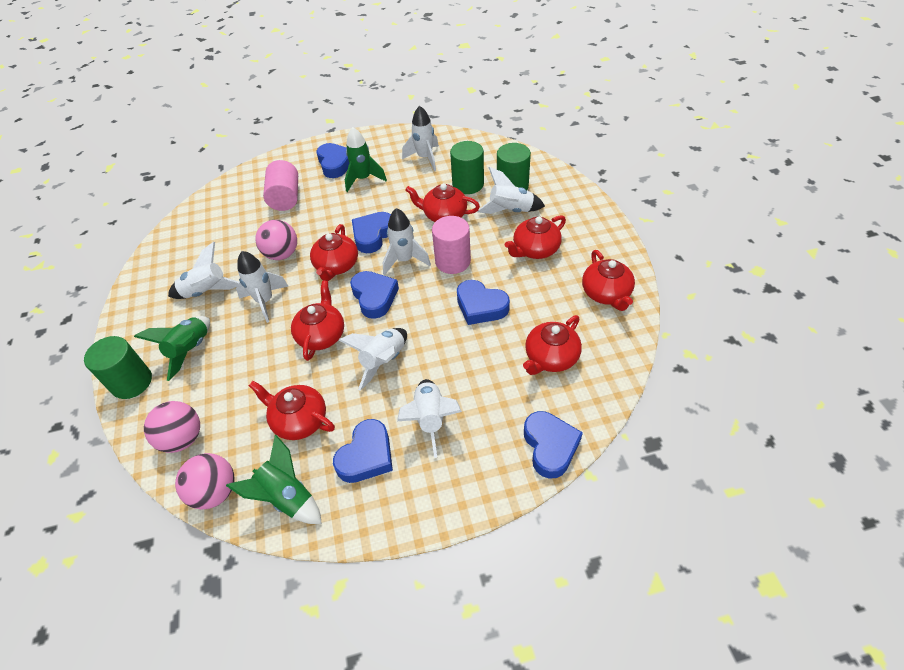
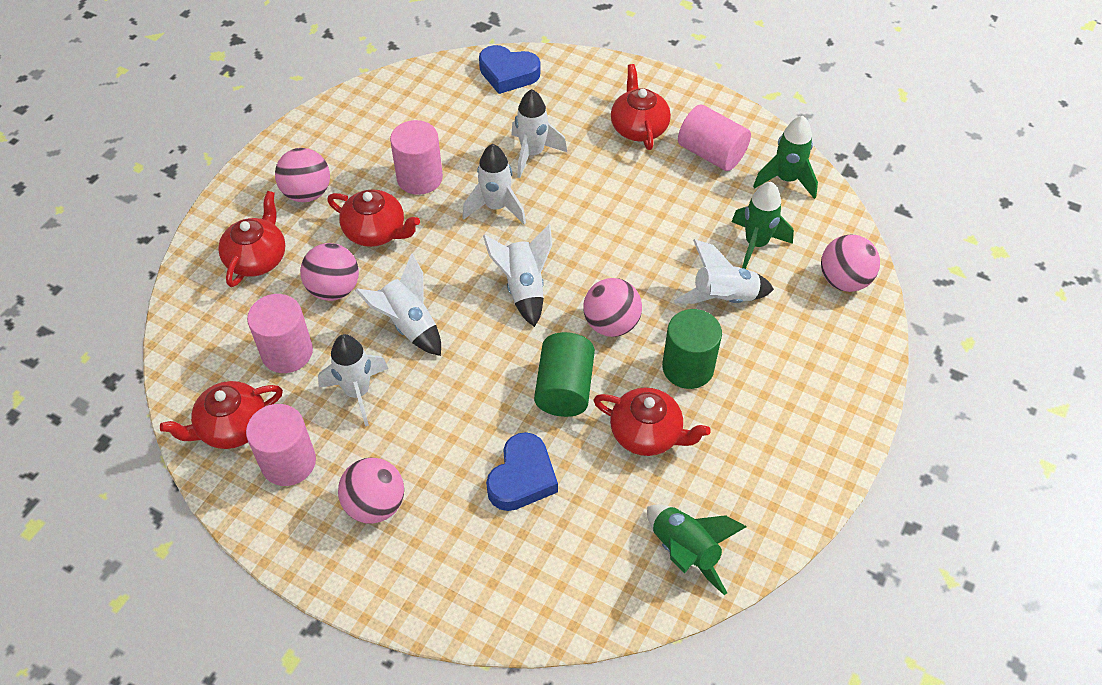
blue heart: [317,143,349,178] [333,419,393,483] [350,271,399,319] [352,212,391,253] [457,280,510,325] [524,411,583,479] = 6 -> [479,45,541,94] [486,432,558,511] = 2
green cylinder: [84,336,152,399] [450,141,484,194] [497,143,531,190] = 3 -> [534,332,595,417] [662,309,722,389] = 2
pink ball: [144,401,200,453] [175,453,235,510] [255,220,297,260] = 3 -> [275,148,330,202] [300,243,359,301] [338,457,404,524] [583,278,642,337] [821,235,880,292] = 5
pink cylinder: [263,160,298,211] [432,216,471,274] = 2 -> [246,404,316,486] [247,294,313,373] [390,120,443,195] [678,105,751,171] = 4
red teapot: [249,381,335,440] [291,281,344,361] [310,224,358,281] [406,183,480,222] [505,215,566,259] [523,315,582,375] [582,250,635,311] = 7 -> [160,381,283,449] [218,191,285,287] [327,189,420,247] [593,388,711,456] [611,64,671,150] = 5
white rocket: [168,242,240,299] [236,251,289,323] [338,328,407,391] [383,208,431,275] [397,379,462,458] [402,106,439,171] [477,167,545,214] = 7 -> [318,334,389,426] [355,253,441,356] [462,144,526,224] [483,224,552,327] [511,89,567,178] [674,239,774,304] = 6

